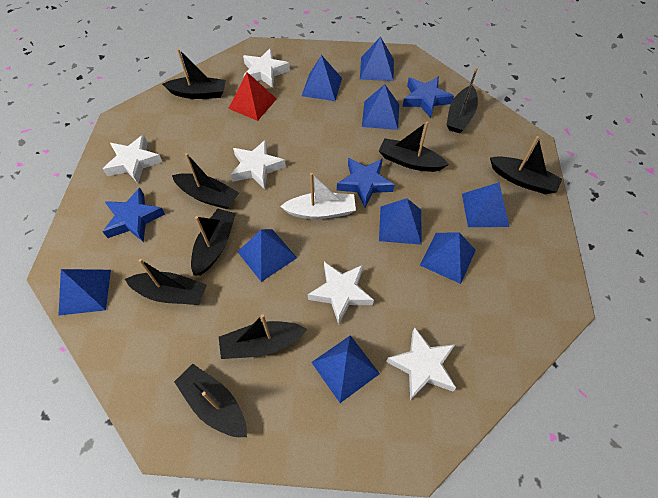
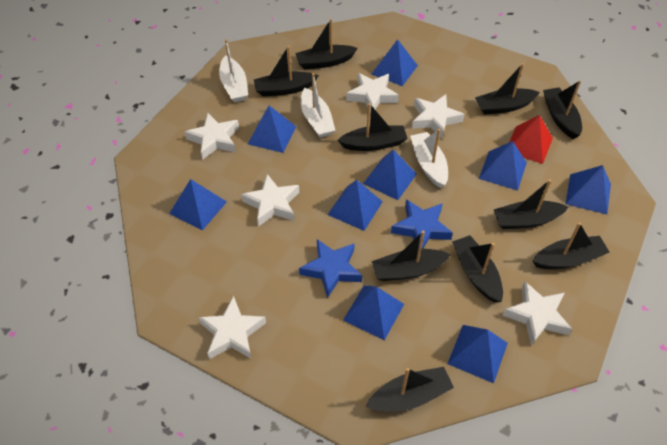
black boat: [125,259,207,305] [162,49,226,99] [172,153,239,209] [174,364,247,437] [191,209,236,276] [219,314,307,359] [379,122,449,172] [447,67,478,133] [490,136,562,194] = 9 -> [254,46,319,96] [295,19,358,69] [337,103,408,151] [365,367,454,411] [372,231,451,281] [452,235,503,303] [475,63,540,115] [494,179,568,229] [533,223,609,269] [543,81,582,139] = 10
blue star: [103,188,165,242] [337,158,394,207] [402,76,454,118] = 3 -> [299,239,362,298] [391,199,453,249] = 2
white boat: [280,173,356,219] = 1 -> [219,39,248,102] [301,73,335,138] [410,129,448,188] = 3
white star: [103,135,162,183] [230,140,286,189] [243,48,290,88] [308,262,374,325] [386,327,456,400] = 5 -> [185,113,239,160] [198,296,266,359] [241,174,299,227] [346,73,399,113] [412,94,465,139] [503,281,572,345] = 6

